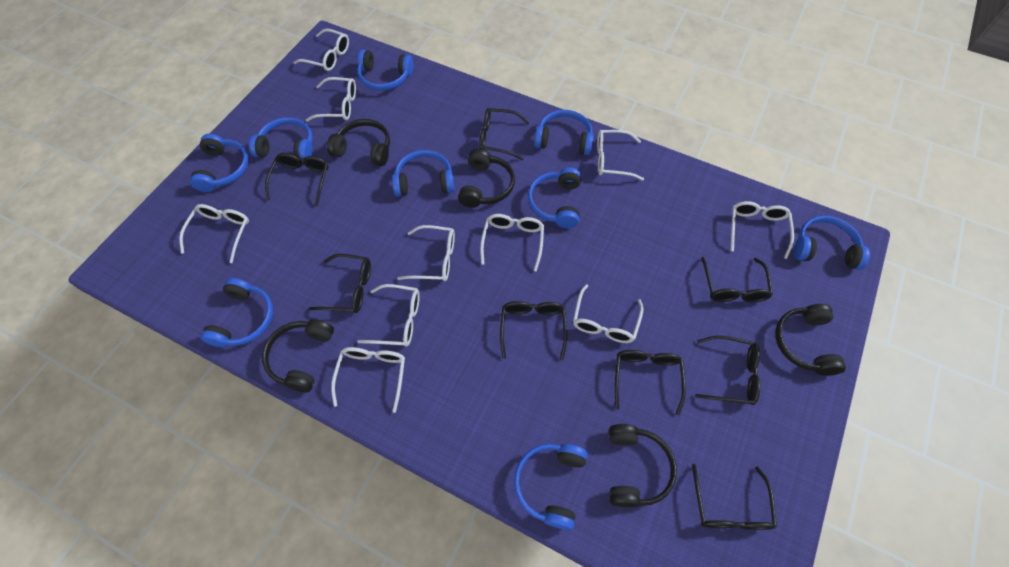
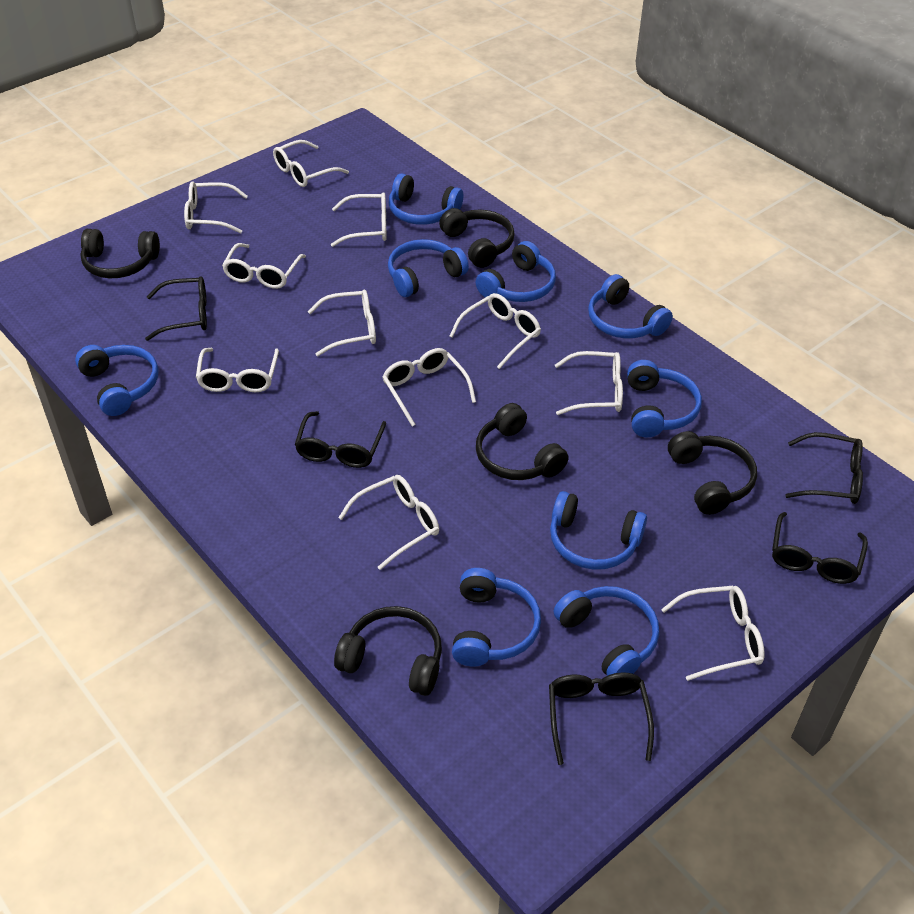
black glasses: [265,153,329,206] [309,254,371,313] [479,108,530,160] [500,301,567,360] [615,350,686,416] [692,464,777,530] [695,336,760,405] [701,257,773,302] = 8 -> [145,276,207,341] [295,411,386,468] [549,672,654,765] [772,512,868,584] [785,432,863,504] = 5
white glasses: [179,204,249,263] [293,29,349,71] [306,77,356,122] [331,347,405,413] [357,284,420,347] [397,225,455,281] [480,214,544,271] [573,284,643,343] [597,130,644,180] [731,201,794,259] = 10 -> [184,181,248,234] [196,348,279,392] [222,243,306,289] [273,140,349,187] [308,290,376,356] [331,192,387,247] [338,475,439,570] [382,348,476,426] [449,293,541,369] [555,351,623,415] [661,586,765,681] = 11

